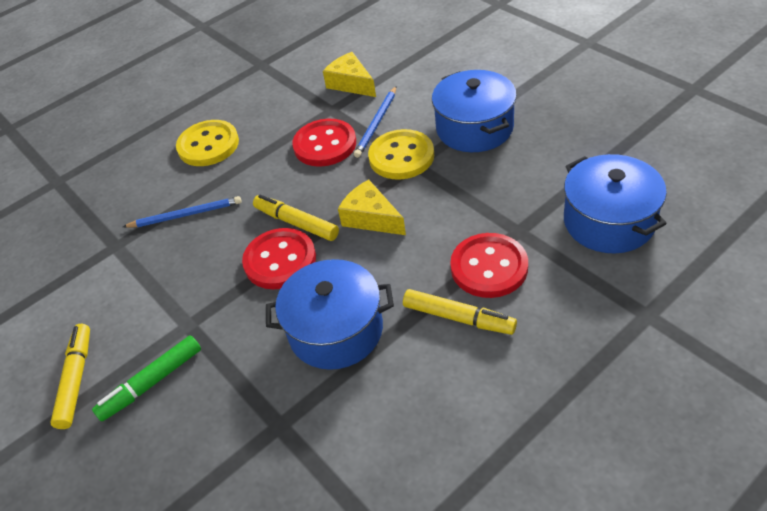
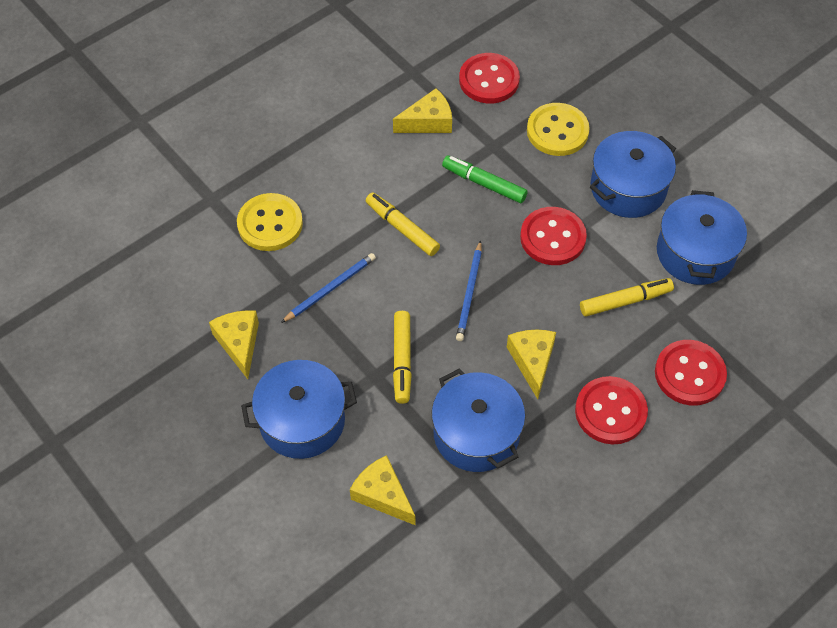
blue pot: [266,259,394,370] [432,70,517,152] [564,154,667,253] = 3 -> [241,360,357,459] [432,368,525,472] [590,131,676,218] [657,190,747,285] = 4
red button: [242,228,316,289] [292,119,356,167] [450,233,528,298] = 3 -> [459,53,520,104] [520,207,587,265] [575,376,648,445] [655,340,727,405] = 4
yellow cheese: [323,52,376,97] [338,180,406,235] = 2 -> [209,310,259,379] [350,455,416,525] [393,88,452,133] [507,330,556,399] = 4

